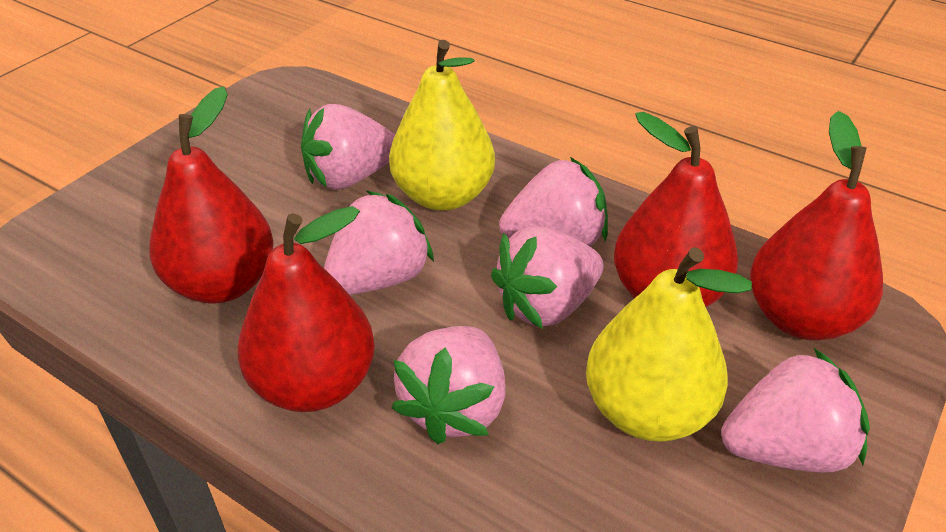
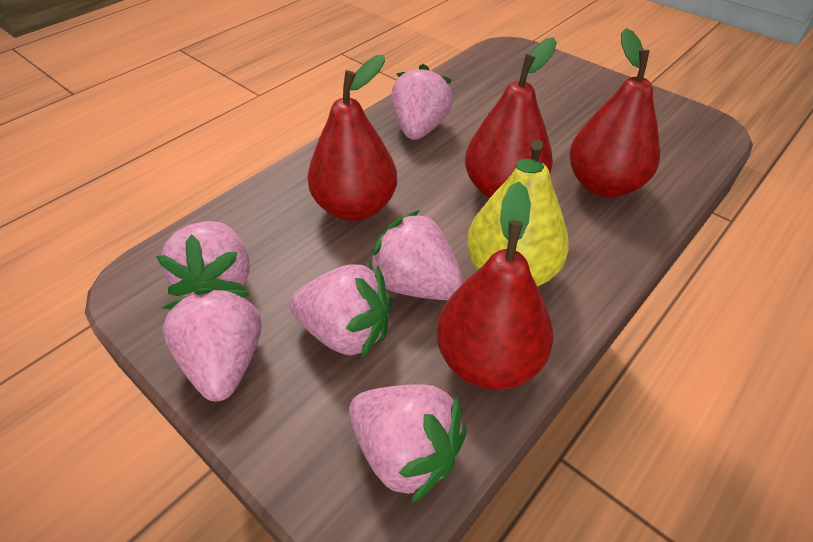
yellow pear: [389,40,495,211] [586,247,752,442] = 2 -> [467,140,569,287] = 1

